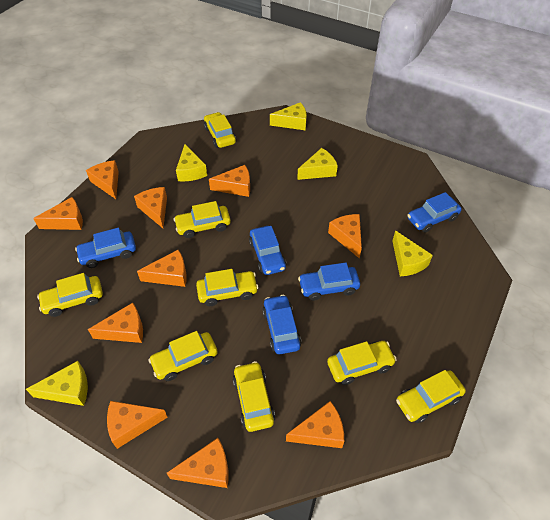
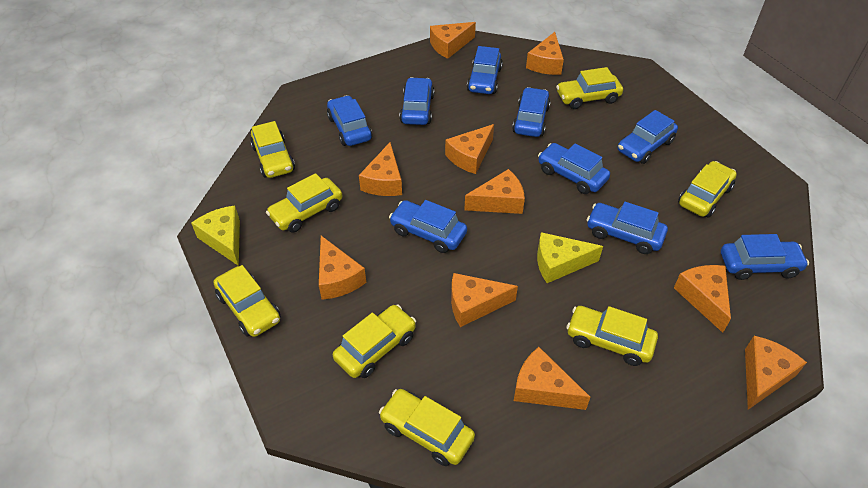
blue car: [75,228,136,268] [249,226,286,275] [262,295,301,354] [298,263,360,301] [407,192,462,233] = 5 -> [327,95,372,146] [389,200,467,253] [399,77,435,125] [467,46,503,94] [512,87,550,137] [538,143,610,194] [587,202,668,254] [618,110,678,164] [721,234,809,280] = 9
yellow cheese: [26,361,88,406] [176,144,207,181] [270,102,307,130] [297,148,338,180] [392,231,433,276] = 5 -> [191,205,240,266] [537,232,603,283] = 2

